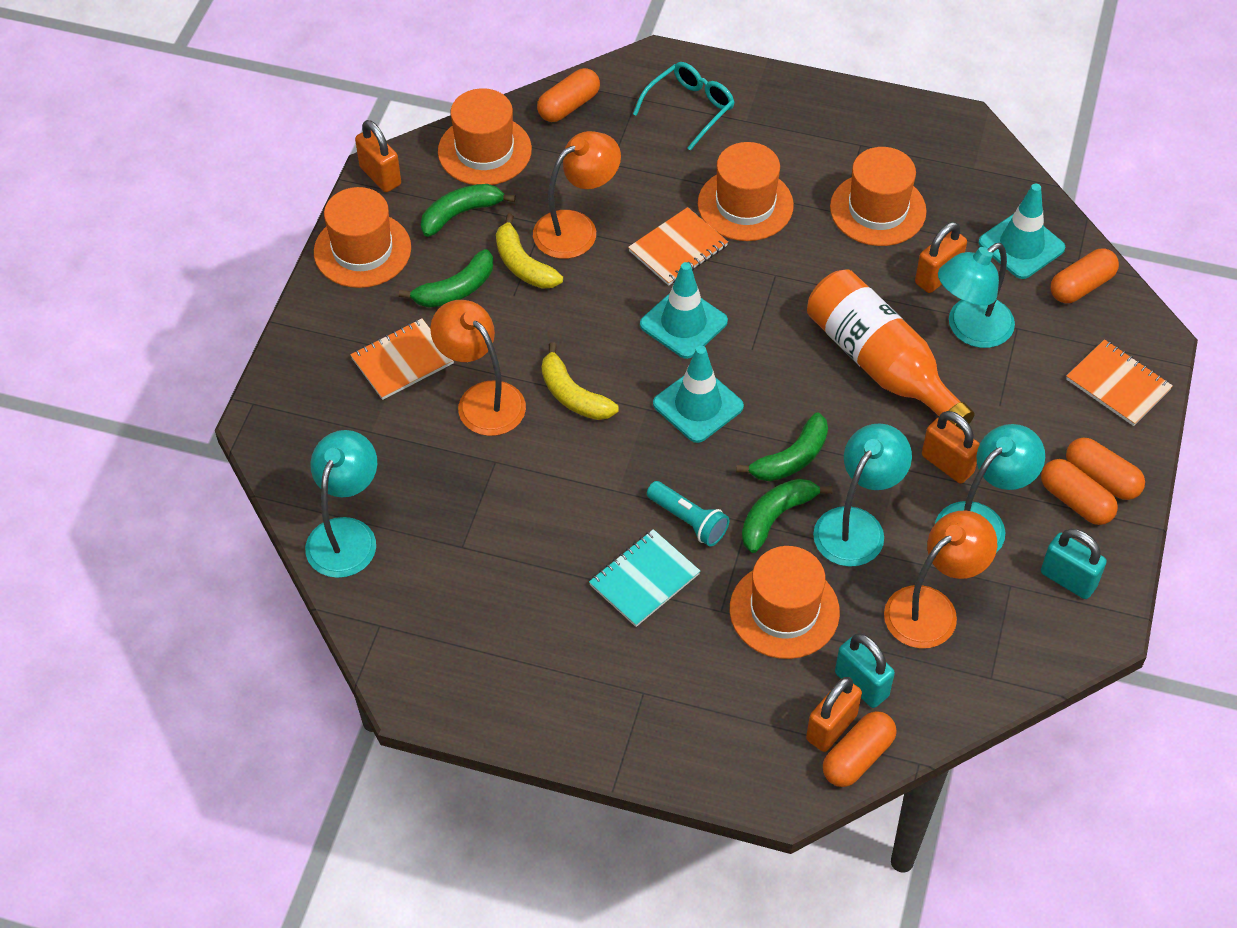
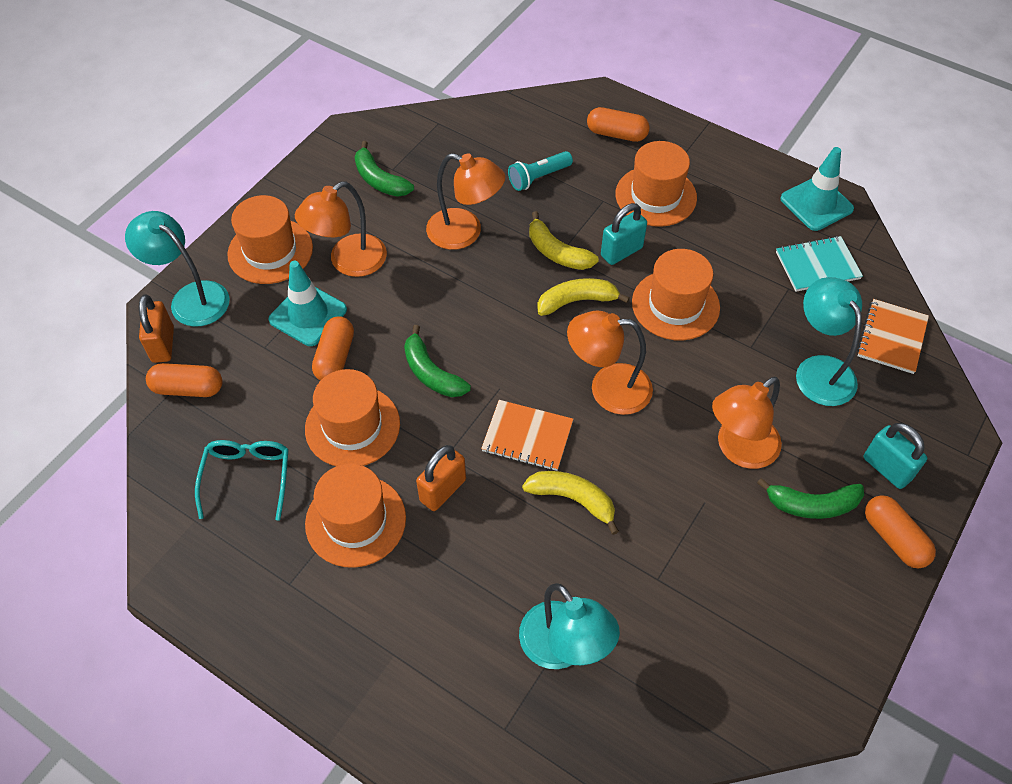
green banana: [399,249,493,307] [421,184,516,237] [736,412,828,481] [742,479,833,553] = 4 -> [355,141,414,197] [404,325,471,397] [757,478,864,519] = 3
orange bottle: [807,270,975,430] = 1 -> none = 0
orange capsule: [537,68,600,122] [823,711,896,787] [1041,459,1118,525] [1051,249,1119,303] [1066,438,1145,500] = 5 -> [146,363,222,397] [312,316,354,381] [587,107,650,142] [865,495,936,568] = 4
orange lamp: [430,300,526,436] [533,131,621,259] [884,511,997,648] = 3 -> [295,181,387,277] [426,153,505,250] [567,311,653,415] [712,377,782,469] = 4
orange notebook: [350,318,454,400] [628,207,728,286] [1066,339,1173,426] = 3 -> [481,400,573,471] [857,299,929,374] = 2
orange padlock: [355,120,401,192] [806,677,862,752] [915,222,967,293] [922,411,980,484] = 4 -> [139,294,174,363] [416,445,466,511] = 2
turquoise lamp: [305,430,377,578] [813,423,912,567] [935,424,1045,553] [938,243,1015,348] = 4 -> [125,211,230,327] [519,583,620,669] [796,277,862,406] = 3
turquoise traffic cone: [640,262,728,359] [653,346,744,443] [978,184,1065,279] = 3 -> [268,261,347,346] [780,147,854,231] = 2
yellow banana: [496,213,563,289] [542,342,619,420] = 2 -> [522,471,619,535] [529,211,599,270] [537,278,630,316] = 3

